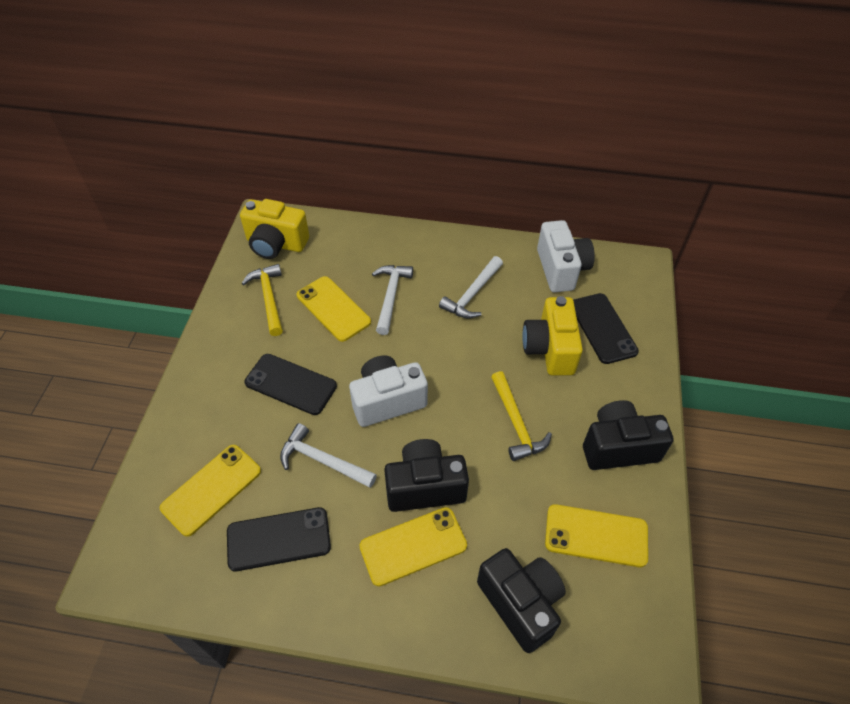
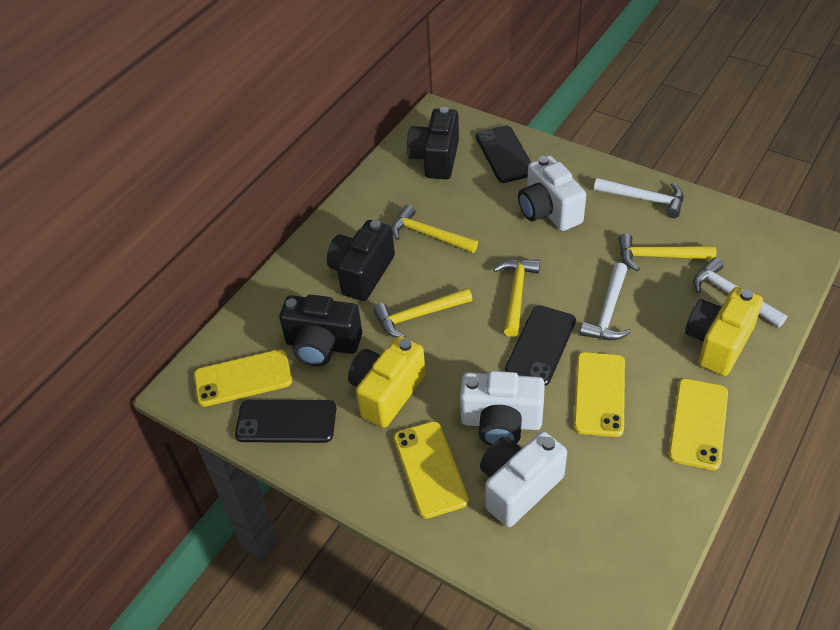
white camera: [349,355,428,427] [537,220,595,292] = 2 -> [460,371,545,446] [480,432,567,527] [518,155,586,231] = 3
yellow hammer: [241,264,283,336] [491,371,552,461] = 2 -> [373,288,472,338] [392,205,478,253] [493,259,540,337] [618,233,716,271] = 4

